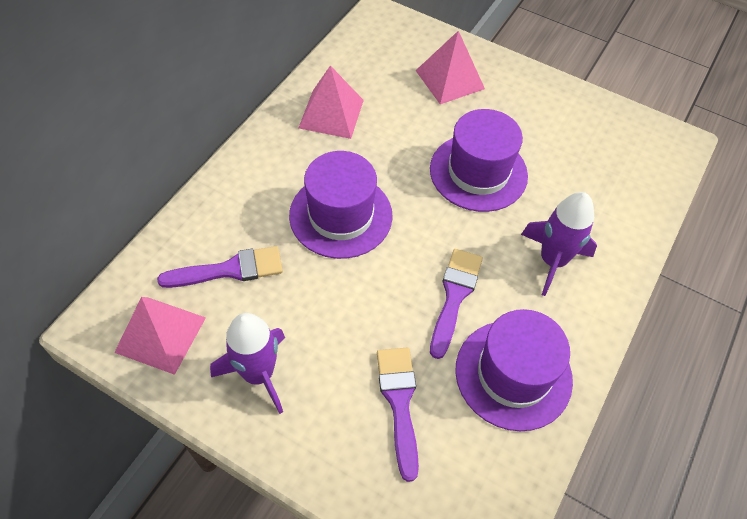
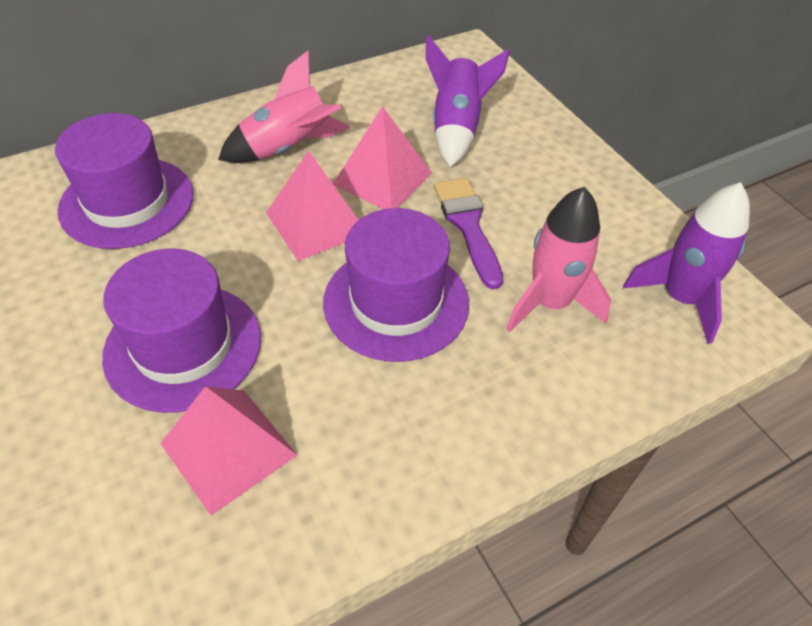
pink rocket: none = 0 -> [218,50,350,163] [506,187,611,333] = 2
purple brush: [157,246,283,288] [377,348,419,482] [430,249,483,359] = 3 -> [434,178,503,289] = 1

